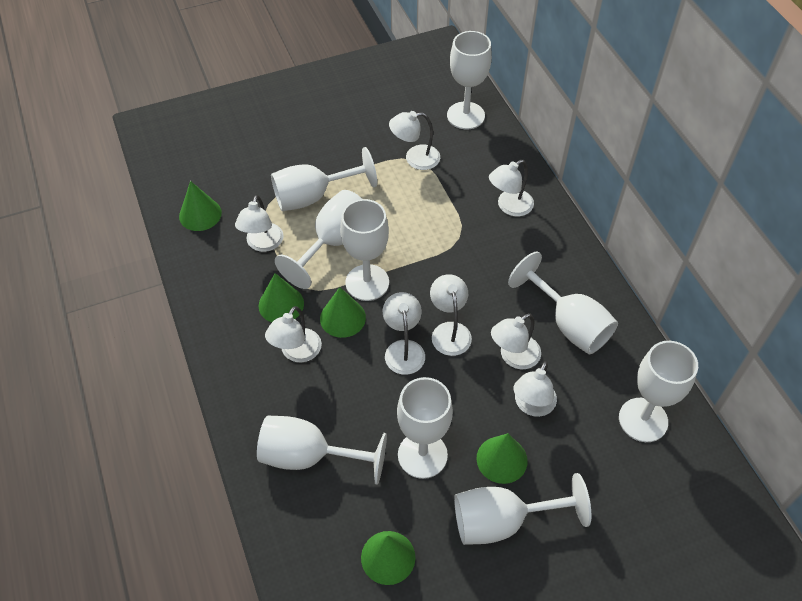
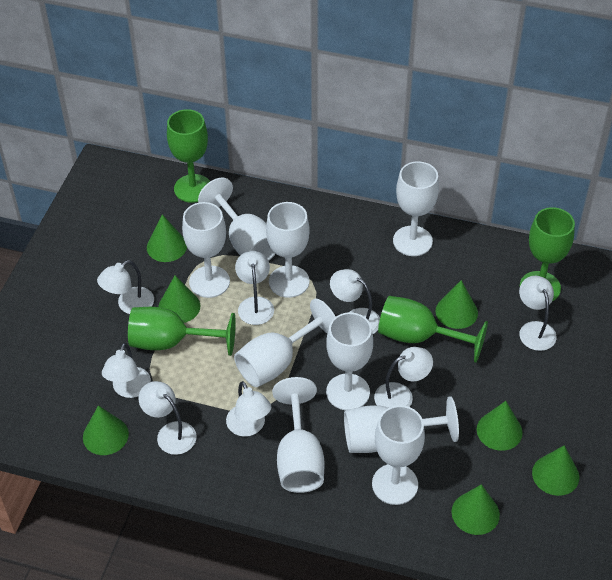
green cone: [179,181,222,231] [258,273,304,323] [320,287,366,338] [361,531,416,585] [476,433,528,484] = 5 -> [83,405,129,455] [147,214,187,262] [158,275,200,323] [436,280,478,329] [452,484,500,535] [477,401,523,451] [532,445,579,496] = 7
green goblet: none = 0 -> [128,307,236,356] [167,109,210,203] [378,296,488,363] [520,207,575,301] = 4

